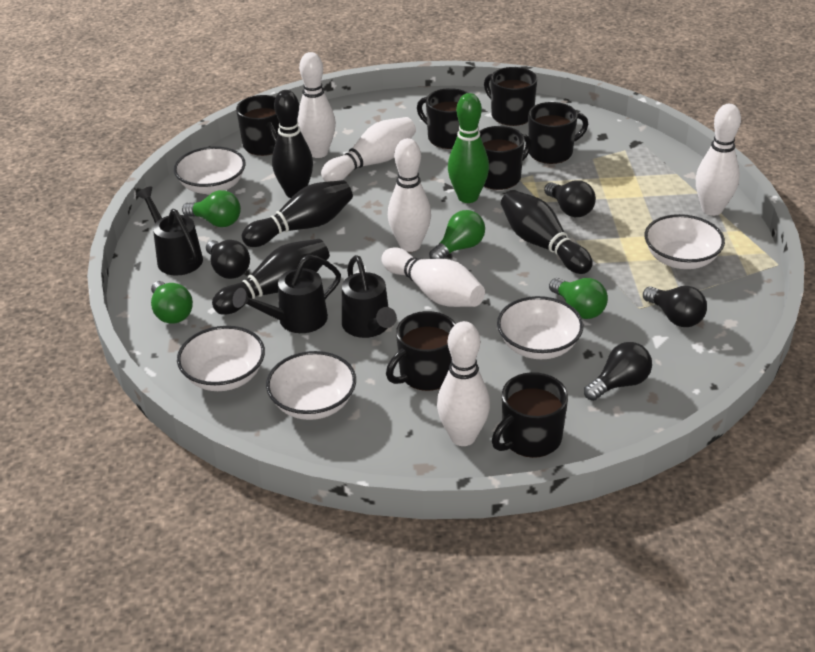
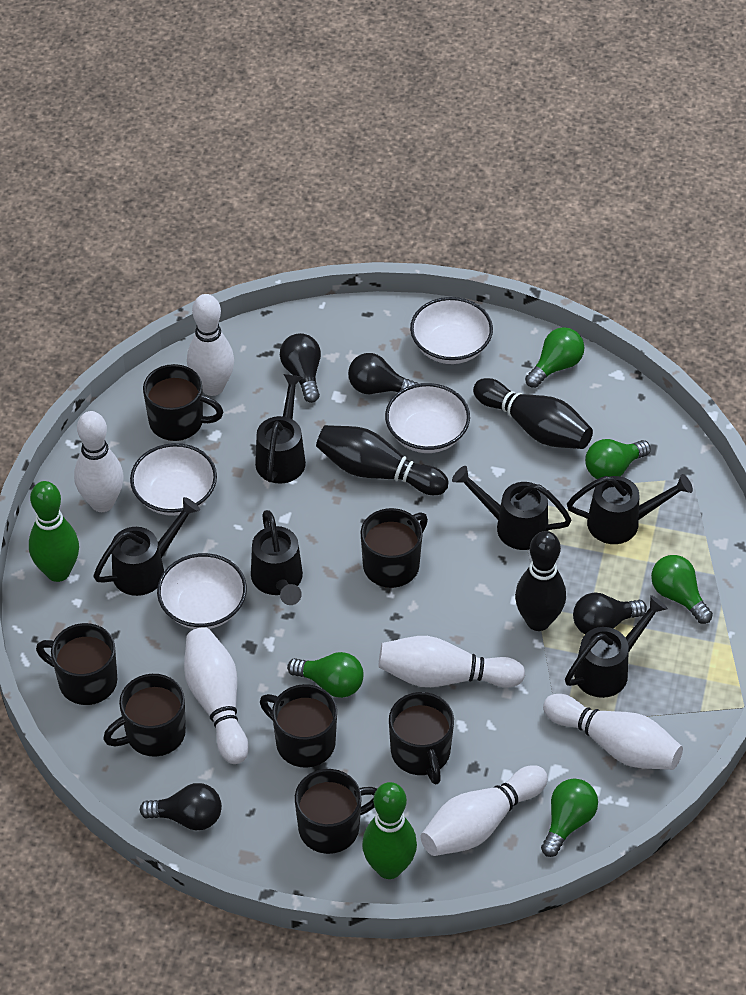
black bowling pin: [212,239,330,315] [242,180,353,247] [272,90,313,198] [501,190,593,274] = 4 -> [316,425,448,495] [473,378,593,449] [515,531,566,631] = 3
black watering can: [136,186,203,276] [233,254,341,333] [342,255,397,338] = 3 -> [93,497,200,596] [251,510,303,605] [255,374,306,484] [452,466,572,550] [565,595,668,698] [567,474,693,544] = 6
green bowling pin: [448,93,489,203] = 1 -> [29,481,79,582] [362,782,417,879] = 2
green light bulb: [151,281,193,324] [182,190,241,227] [429,210,485,259] [549,278,608,319] = 4 -> [287,652,364,698] [525,327,584,388] [541,778,598,857] [585,439,651,479] [651,555,713,624] = 5
white bowl: [174,146,245,195] [177,326,265,391] [266,351,356,420] [497,296,583,359] [645,214,725,269] = 5 -> [130,443,217,516] [157,553,247,629] [385,383,470,453] [410,297,493,364] = 4

